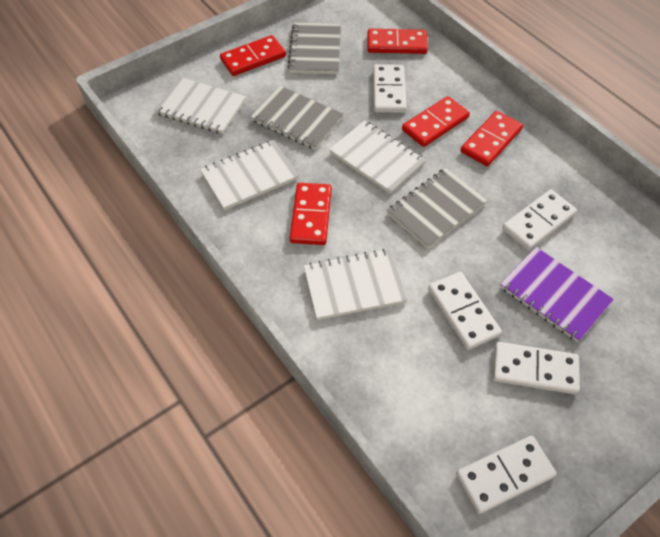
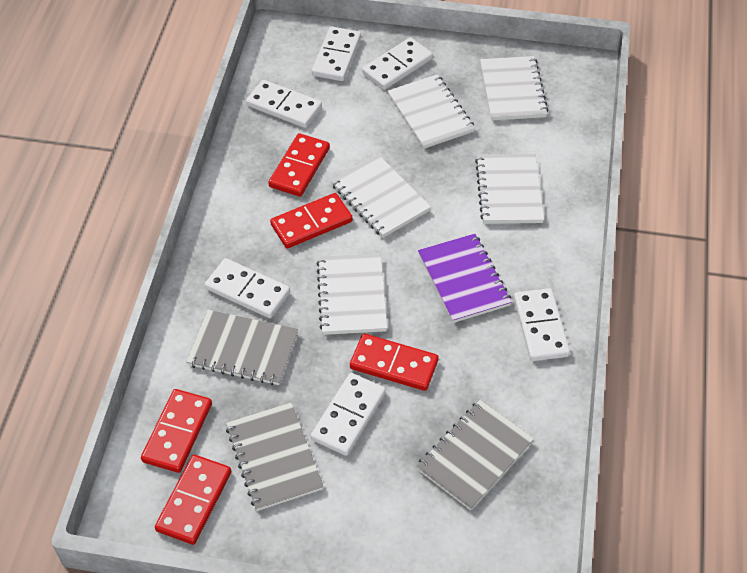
white domino: [373,64,407,113] [428,272,502,350] [456,436,557,514] [493,342,580,394] [502,189,577,250] = 5 -> [205,258,290,318] [246,80,322,128] [311,373,386,456] [312,27,361,81] [362,37,433,90] [514,288,570,361] = 6
white notebook: [154,77,246,134] [200,140,298,210] [304,249,407,320] [329,120,426,194] = 4 -> [316,253,387,335] [331,154,431,238] [388,74,475,149] [475,154,544,224] [480,56,549,120] = 5

